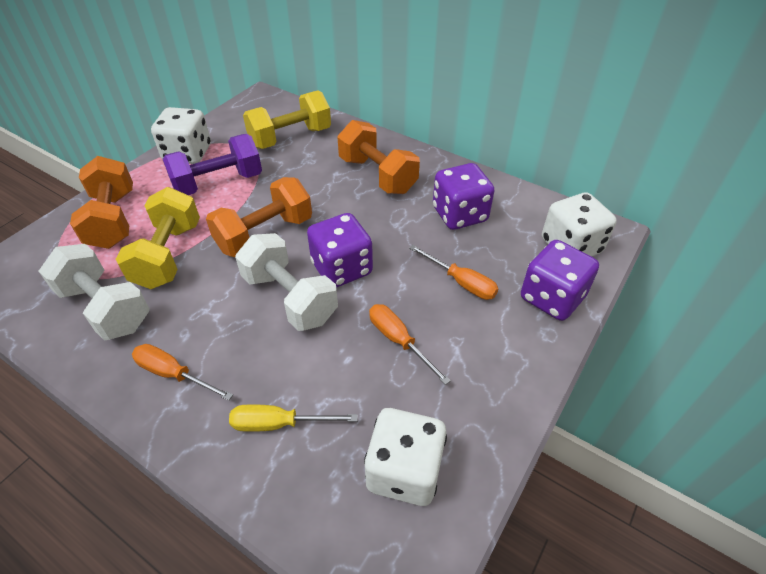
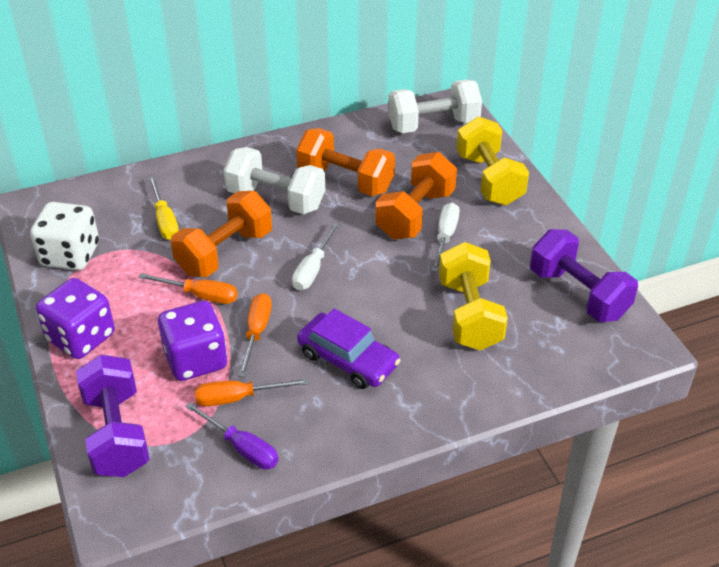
purple car: none = 0 -> [297,309,401,389] = 1
purple dice: [307,213,373,288] [433,163,494,230] [521,240,599,321] = 3 -> [36,278,115,359] [158,301,227,381] = 2
purple dumbbell: [163,134,262,195] = 1 -> [76,355,150,477] [530,229,638,322] = 2
purple screwdriver: none = 0 -> [185,402,279,470] = 1
white dice: [151,107,211,164] [364,408,447,506] [542,192,617,257] = 3 -> [30,202,99,270] = 1
white screwdriver: none = 0 -> [292,222,340,290] [432,203,460,272] = 2

